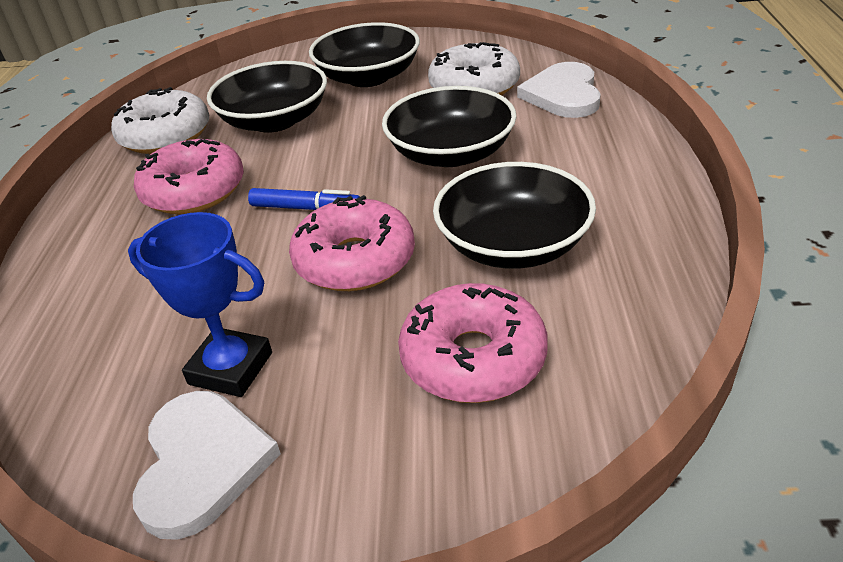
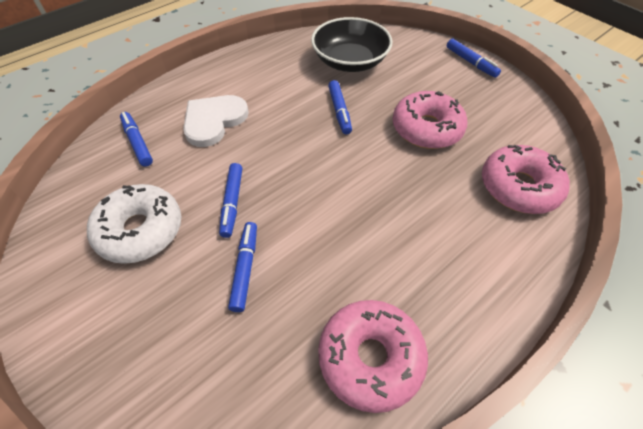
black bowl: [207,61,327,133] [309,22,420,87] [382,86,517,167] [433,162,596,269] = 4 -> [311,17,393,72] = 1
blue marker: [248,188,360,210] = 1 -> [120,112,153,167] [219,163,242,238] [228,222,257,312] [328,80,352,134] [447,39,501,78] = 5
blue trophy: [128,212,272,397] = 1 -> none = 0
white donut: [111,87,209,154] [428,42,520,95] = 2 -> [87,184,181,264] = 1
white heart: [133,391,281,540] [517,62,601,118] = 2 -> [183,95,249,147] = 1

